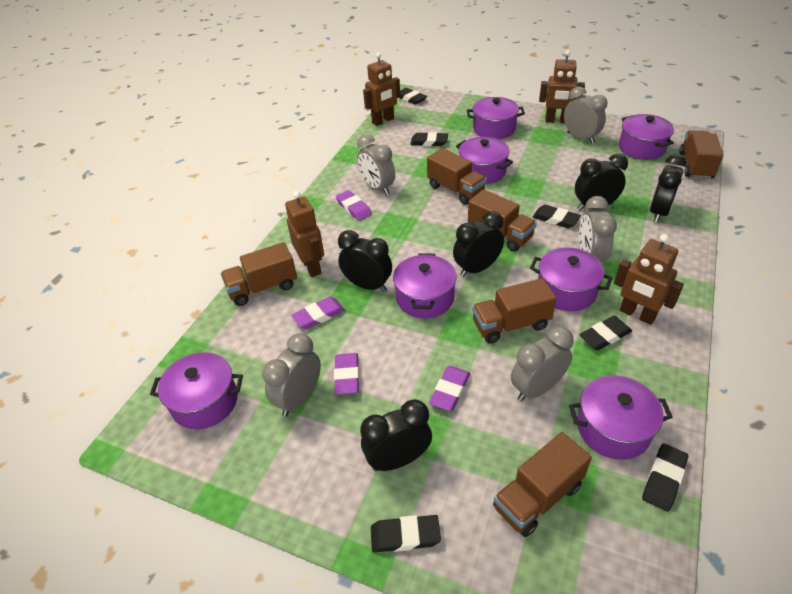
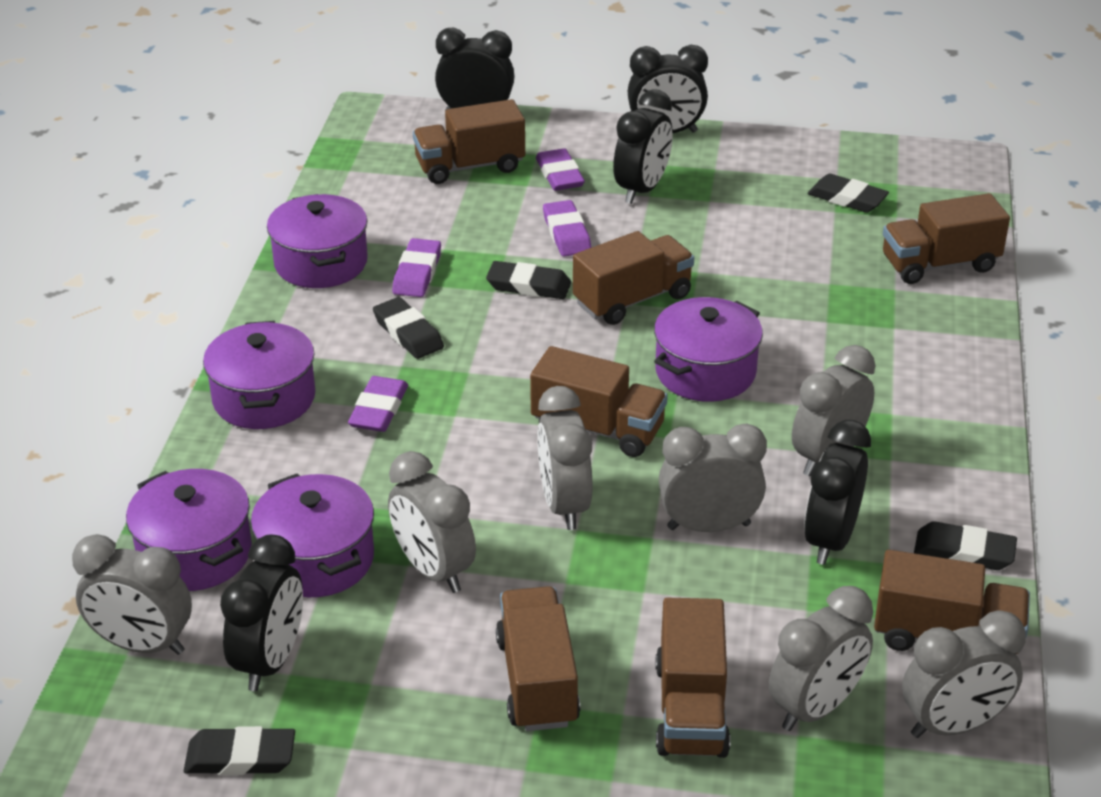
black eraser: [371,515,441,553] [399,88,427,105] [410,132,448,146] [533,205,581,228] [579,316,632,350] [642,443,688,512] = 6 -> [184,726,295,775] [373,297,444,359] [486,261,571,299] [808,174,889,213] [914,521,1017,570] = 5
brown robot: [285,191,324,277] [363,52,400,126] [539,50,585,123] [614,234,684,325] = 4 -> none = 0
brown truck: [220,242,297,306] [427,148,487,205] [468,189,537,252] [472,278,557,344] [493,432,592,537] [679,130,723,179] = 6 -> [413,99,525,184] [496,586,580,731] [530,346,668,457] [573,231,694,325] [655,598,731,758] [874,550,1030,654] [883,193,1010,284] = 7
grey clock: [262,333,321,417] [357,134,395,195] [511,326,574,401] [564,86,607,144] [579,196,617,262] = 5 -> [72,534,192,655] [388,451,476,593] [537,386,593,530] [659,424,767,532] [769,586,873,731] [792,345,875,477] [902,610,1026,738] = 7
purple pot: [150,352,243,429] [393,253,457,318] [456,137,513,184] [467,97,525,139] [530,248,612,311] [569,375,673,460] [619,114,674,160] = 7 -> [126,469,252,591] [203,321,315,429] [251,473,374,597] [267,194,368,288] [654,297,763,402] = 5

